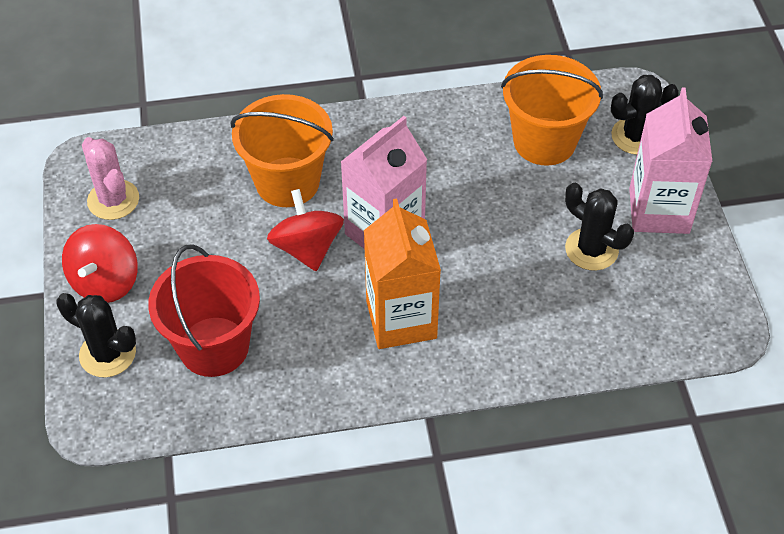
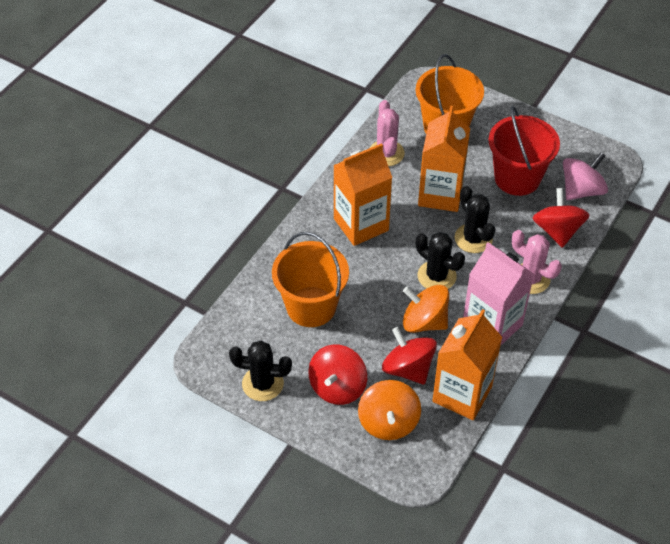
orange carton: [364,198,441,349] = 1 -> [333,143,392,246] [418,106,470,212] [432,309,502,420] = 3
orange spinning top: none = 0 -> [358,380,421,440] [403,285,449,333] = 2
pink cactus: [82,137,139,220] = 1 -> [370,100,405,166] [512,230,562,294] = 2
pink carton: [341,116,427,249] [629,88,713,234] = 2 -> [463,242,534,346] = 1
pink spinning top: none = 0 -> [563,152,608,200] = 1
red spinning top: [62,224,138,303] [267,189,344,271] = 2 -> [308,344,367,405] [382,327,437,385] [533,188,590,248] = 3

